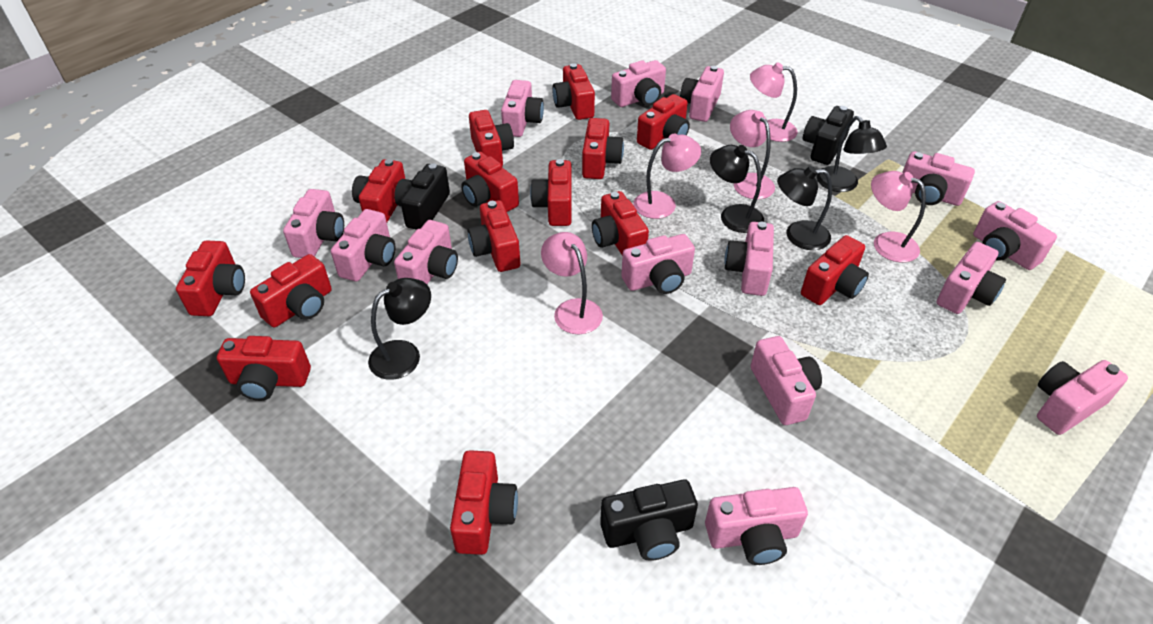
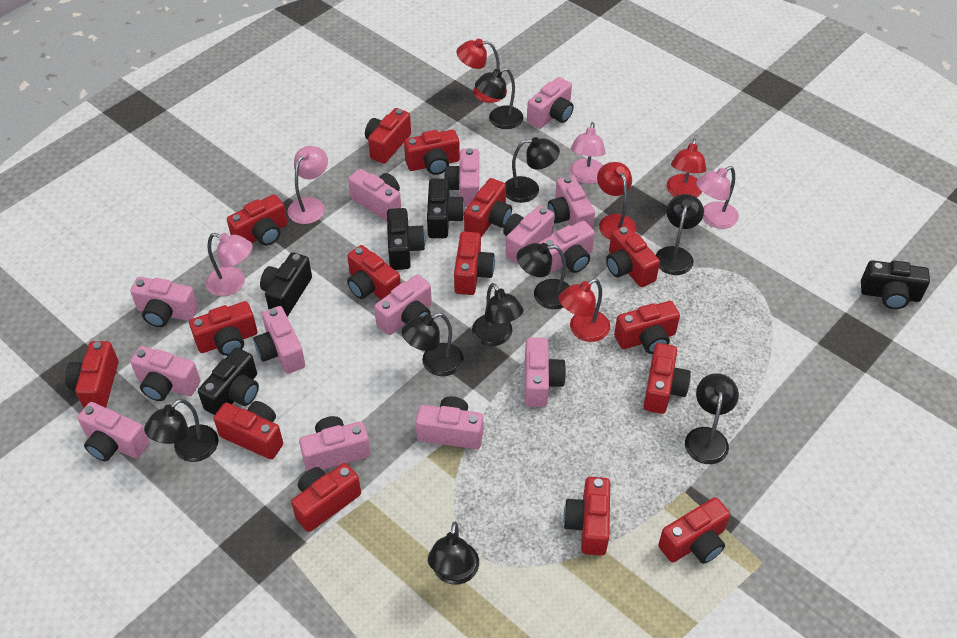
black camera: [394,164,450,230] [600,479,698,561] [803,106,854,165] = 3 -> [198,347,259,415] [260,252,312,316] [387,208,425,270] [427,179,465,238] [861,260,930,309] = 5
black lamp: [368,278,431,380] [710,145,764,233] [777,166,832,250] [816,116,887,192] = 4 -> [144,399,218,462] [401,313,464,376] [428,522,479,585] [472,283,524,346] [475,68,523,129] [505,137,560,203] [517,243,569,309] [656,194,704,275] [685,373,739,464] = 9
pink lamp: [541,232,603,334] [634,134,701,219] [730,110,775,199] [750,63,798,142] [871,171,926,263] = 5 -> [205,233,253,296] [288,146,328,224] [570,122,606,184] [696,166,739,229] = 4
red camera: [176,240,245,316] [217,336,311,401] [250,254,332,328] [352,159,405,222] [450,450,518,555] [461,152,519,212] [468,200,520,272] [469,110,514,166] [530,159,572,226] [552,63,595,120] [582,118,624,179] [592,191,649,256] [637,94,690,150] [801,235,869,305] = 14 -> [65,341,118,408] [189,301,257,356] [213,401,283,459] [227,194,288,246] [291,463,361,532] [347,245,401,300] [365,108,411,164] [404,130,460,175] [454,231,495,295] [464,178,512,237] [563,477,610,556] [606,225,660,287] [614,301,680,354] [644,343,691,414] [658,497,730,564] = 15
red lamp: none = 0 -> [456,39,507,103] [559,279,610,342] [597,162,637,240] [667,138,706,197] = 4

